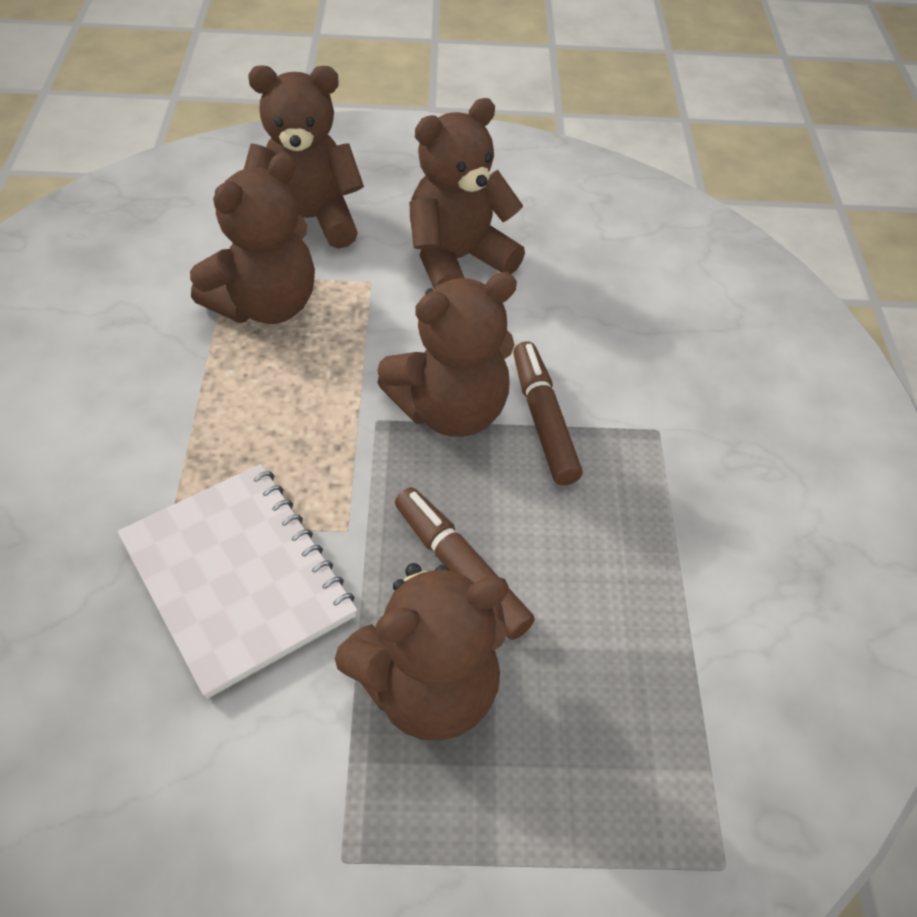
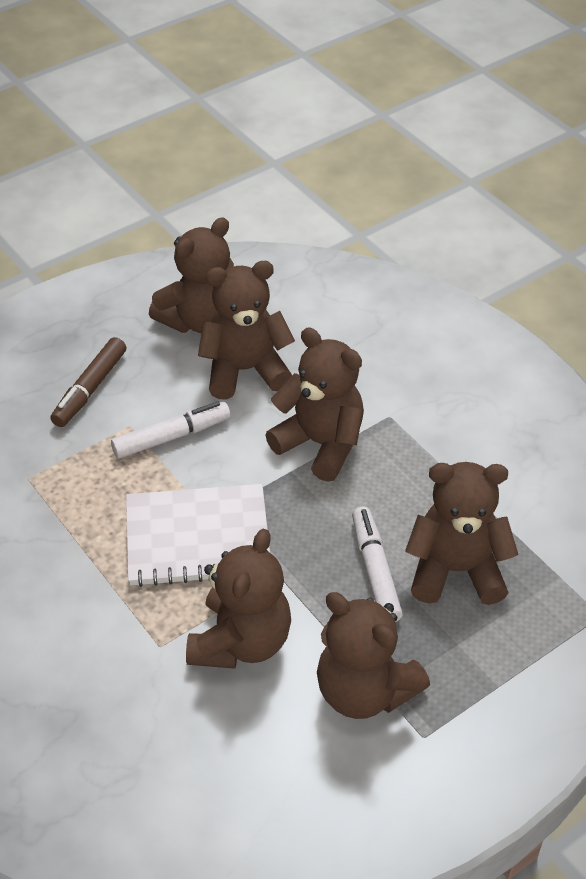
brown marker: [395,487,535,640] [513,341,582,485] = 2 -> [50,337,126,427] = 1
brown teddy bear: [190,152,315,324] [244,65,364,249] [335,563,509,741] [377,272,517,437] [409,98,525,288] = 5 -> [149,217,234,333] [186,529,291,669] [198,261,295,400] [266,328,364,482] [317,592,430,719] [405,462,519,605] = 6
white marker: none = 0 -> [111,402,230,459] [352,507,403,622] = 2

